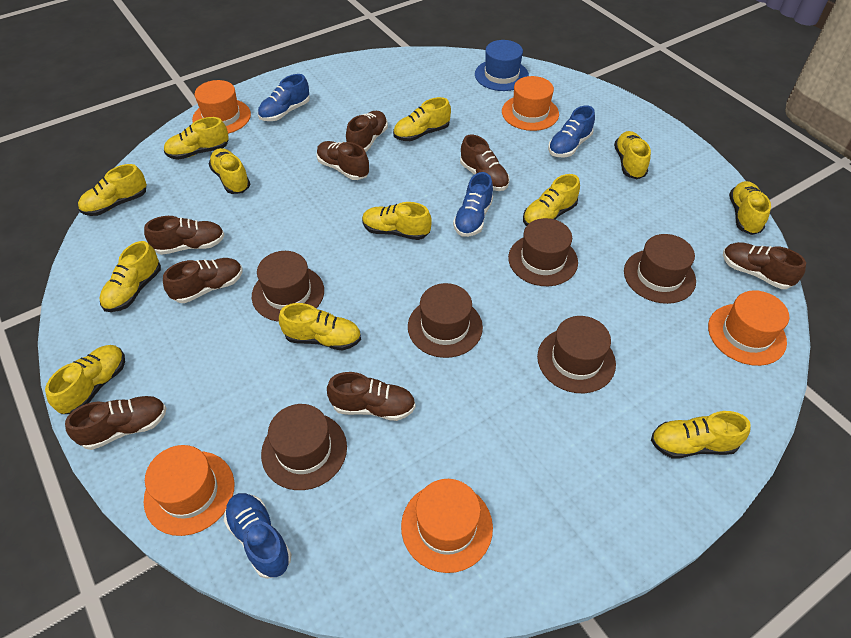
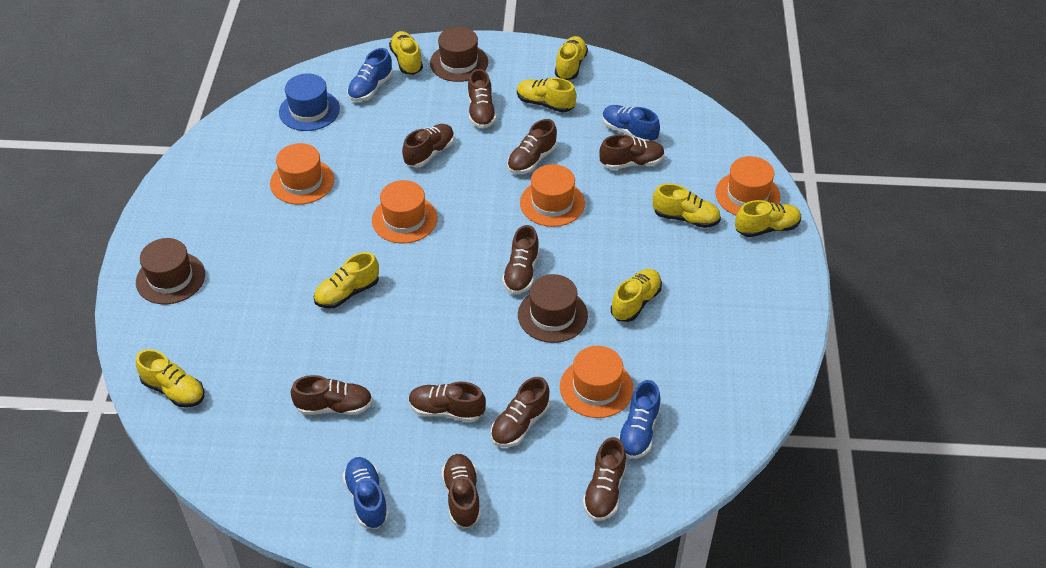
brown hat: [252,251,324,322] [261,404,347,490] [408,283,483,358] [508,218,578,286] [537,316,616,393] [624,234,696,304] = 6 -> [136,238,205,304] [430,27,488,82] [518,274,588,343] = 3
brown shoe: [65,396,167,450] [144,216,225,255] [163,258,242,303] [316,141,369,180] [327,372,416,421] [346,111,388,152] [460,135,510,191] [723,242,806,289] = 8 -> [291,375,373,415] [402,124,454,168] [409,381,486,422] [442,454,481,528] [468,69,496,128] [491,377,550,447] [502,225,540,294] [507,119,557,174] [583,437,627,521] [599,134,665,170] = 10
yellow shoe: [45,345,125,414] [78,164,147,216] [99,241,161,312] [164,117,229,160] [208,148,250,194] [279,303,361,350] [362,202,432,240] [393,97,451,141] [523,174,580,226] [614,131,651,179] [651,411,751,458] [729,181,771,235] = 12 -> [136,349,204,407] [314,252,379,309] [389,31,423,75] [517,78,576,113] [555,36,588,80] [611,269,662,322] [653,183,721,228] [735,200,801,237] = 8

